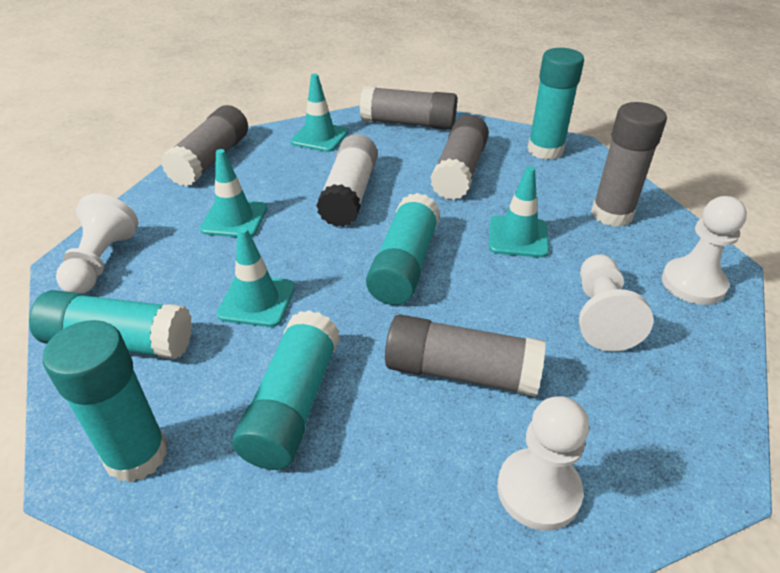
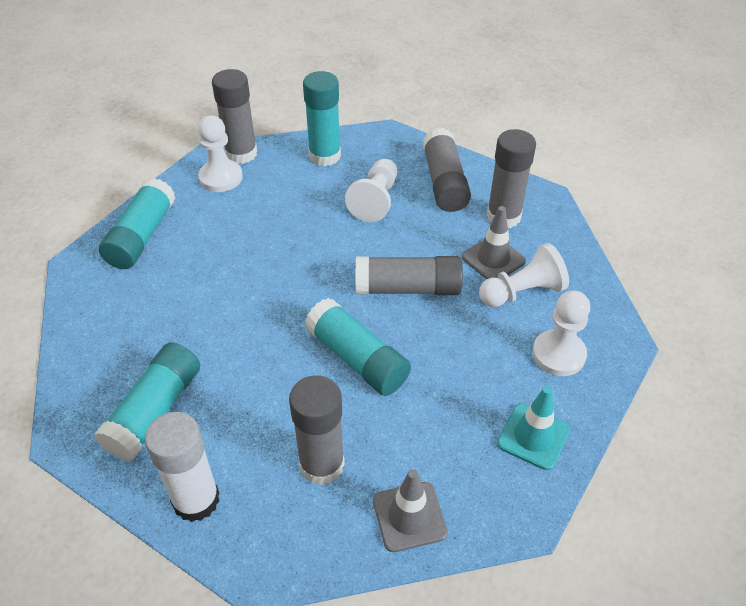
grey traffic cone: none = 0 -> [373,469,448,552] [462,206,526,279] = 2
turquoise glue stick: [29,290,192,359] [42,320,168,483] [232,310,340,470] [366,193,440,305] [528,48,584,160] = 5 -> [94,342,200,462] [99,178,176,269] [303,71,341,166] [305,298,411,396] = 4
turquoise traffic cone: [200,149,267,237] [217,227,295,327] [290,74,348,152] [489,166,549,258] = 4 -> [497,386,570,470] = 1

